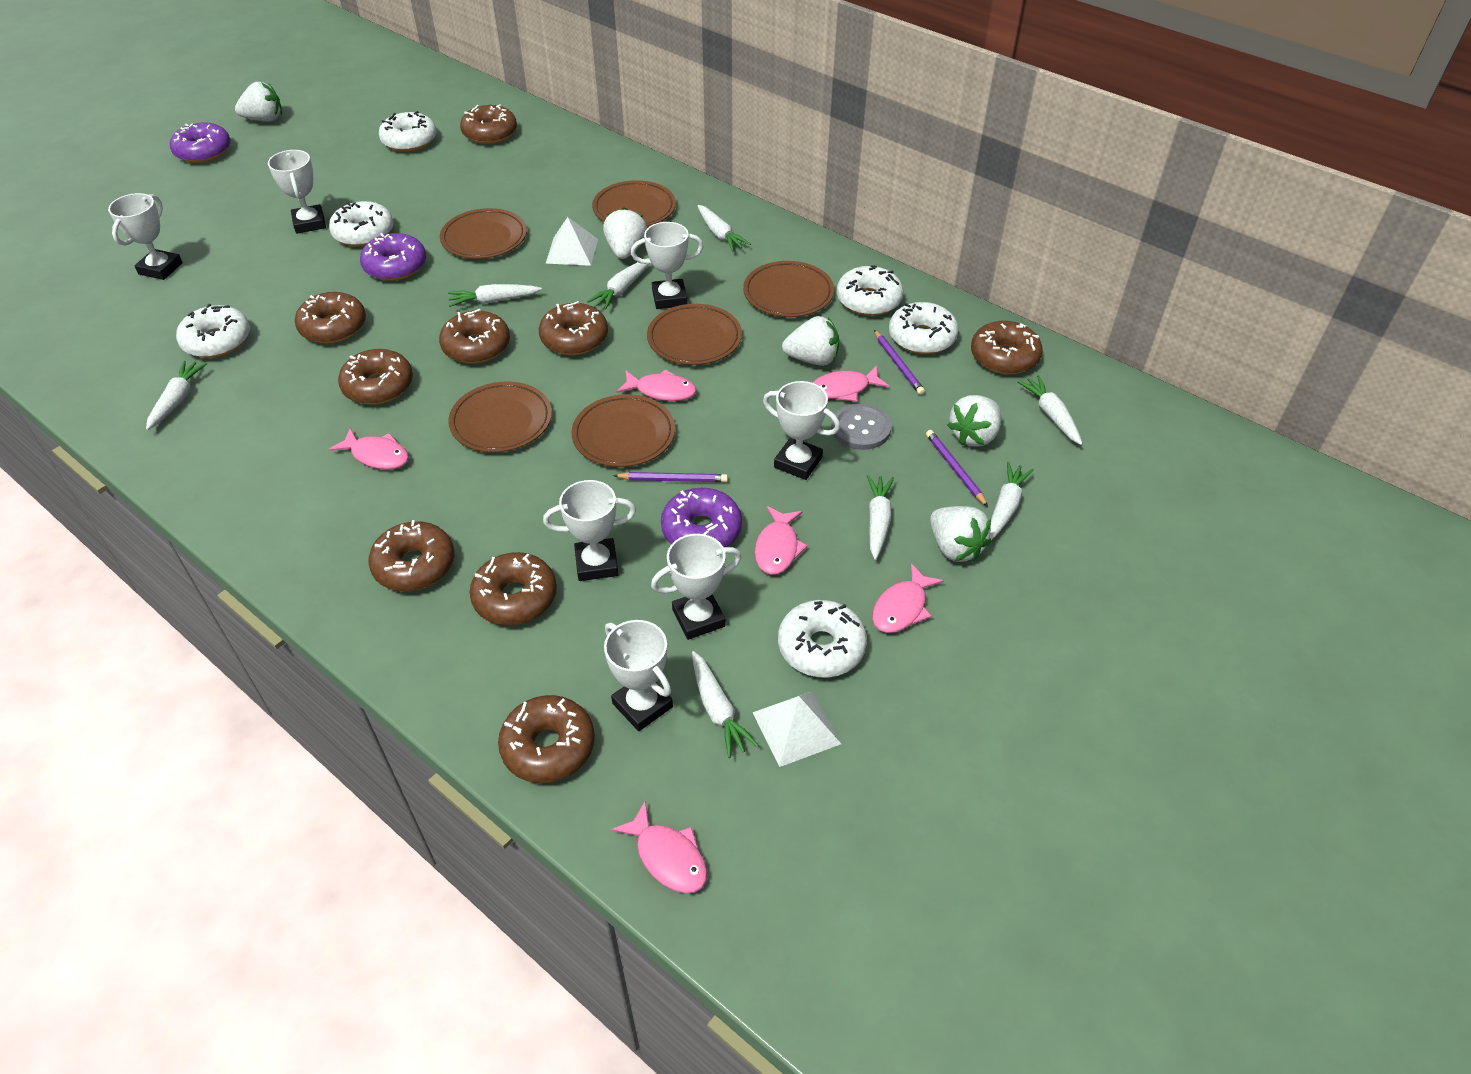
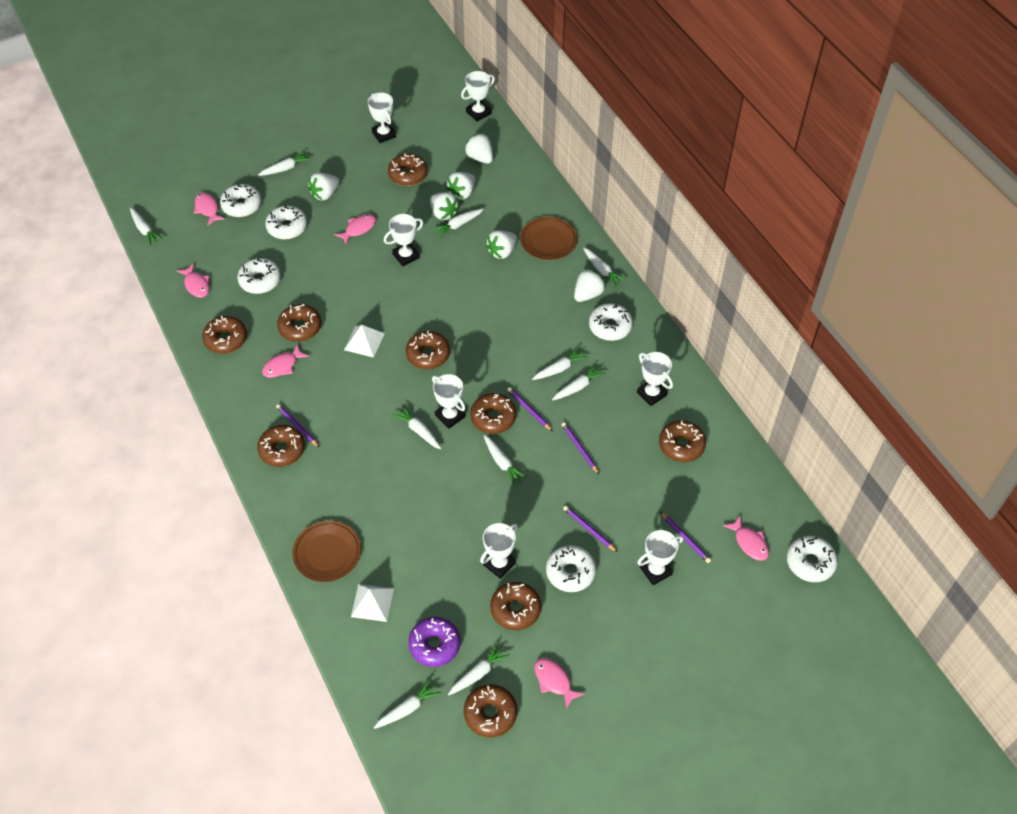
brown plate: [440,208,527,259] [448,381,552,453] [572,394,675,467] [592,180,676,226] [647,304,742,365] [743,261,834,317] = 6 -> [292,521,361,582] [520,217,577,260] = 2
grey button: [831,404,892,450] = 1 -> none = 0
purple donut: [170,123,231,163] [360,233,426,281] [661,488,742,547] = 3 -> [408,617,460,667] = 1
purple pencil: [613,472,728,482] [874,330,925,395] [926,430,988,507] = 3 -> [276,404,319,447] [507,387,553,431] [562,422,599,474] [563,506,617,552] [660,512,711,563] = 5
white carrot: [146,361,207,430] [448,284,542,307] [587,258,649,310] [692,651,759,758] [697,205,751,252] [867,475,894,560] [990,462,1034,540] [1018,375,1082,445] = 8 -> [130,208,163,246] [258,151,311,176] [374,679,441,729] [392,405,441,449] [432,209,484,238] [448,643,510,695] [483,435,527,486] [532,347,588,380] [552,364,606,400] [583,248,626,287] = 10
white strawberry: [235,82,282,122] [603,207,647,259] [782,316,839,366] [930,506,991,562] [947,395,1001,447] = 5 -> [308,173,339,201] [430,192,459,220] [446,172,475,200] [464,133,493,164] [486,230,517,259] [574,269,606,302] = 6

